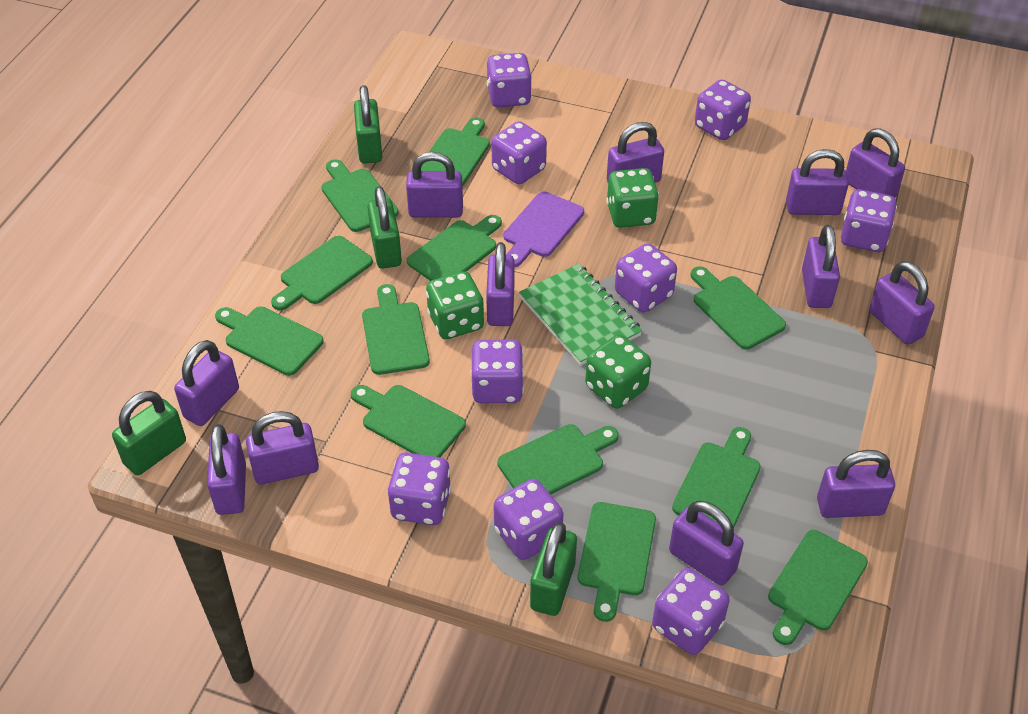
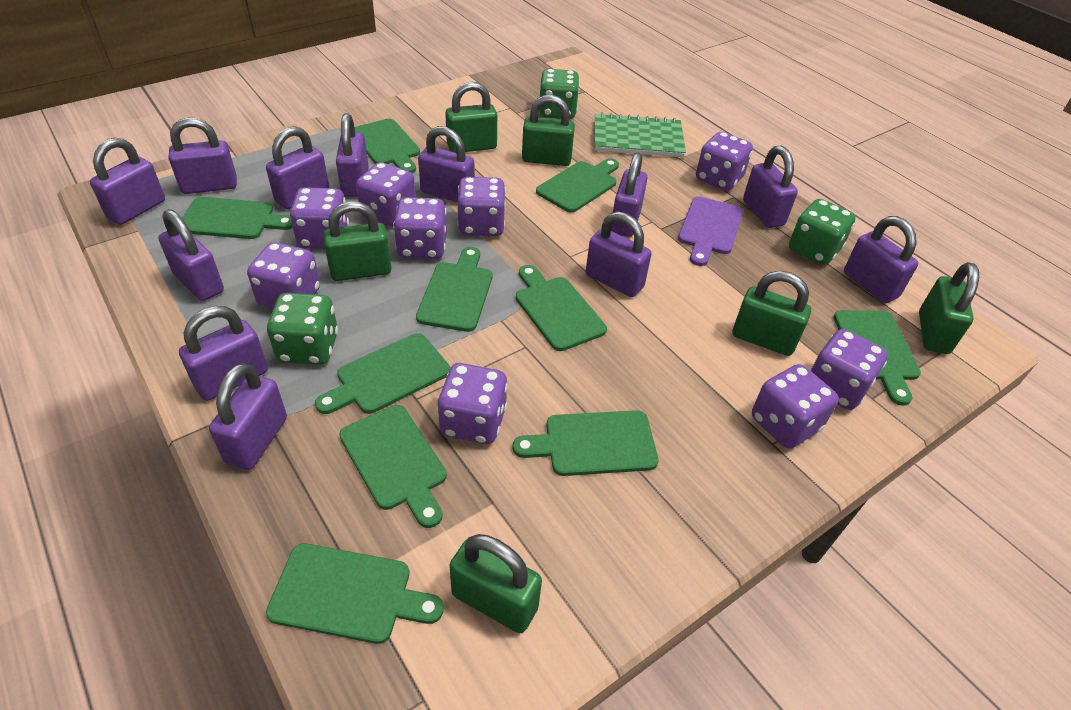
green cutting board: [215,307,324,376] [271,236,373,310] [321,159,399,232] [351,385,466,457] [362,284,430,375] [407,215,502,281] [421,117,490,186] [497,424,619,494] [578,502,656,622] [672,427,761,527] [690,266,786,349] [768,530,868,645] = 12 -> [182,197,293,239] [266,543,444,644] [315,333,450,414] [339,405,447,528] [354,119,420,173] [416,247,492,332] [513,410,659,476] [516,265,607,351] [536,158,619,213] [834,310,921,406] = 10
green padlock: [112,391,186,475] [354,85,382,163] [367,186,402,269] [530,522,577,616] = 4 -> [323,201,391,281] [445,82,497,153] [449,534,542,633] [522,95,575,166] [732,271,811,356] [919,262,979,354] = 6

